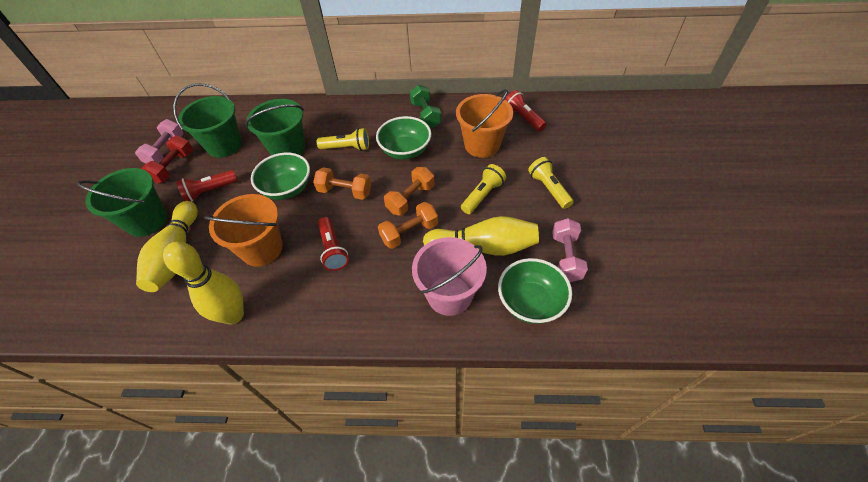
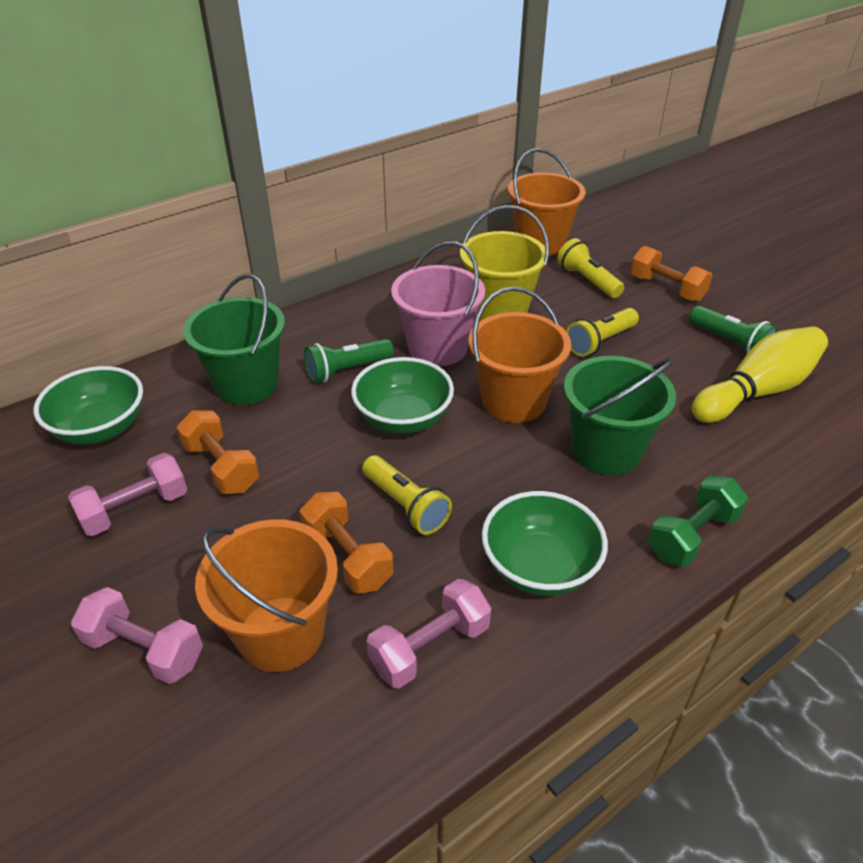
green bucket: [77,168,167,237] [173,83,242,158] [245,99,305,155] = 3 -> [183,274,285,405] [564,356,676,475] = 2
green flashlight: none = 0 -> [304,339,394,383] [690,306,778,353] = 2
orange bucket: [204,194,283,267] [456,89,513,158] = 2 -> [195,519,338,672] [468,287,571,423] [507,148,586,256] = 3
pink dumbbell: [135,119,184,163] [552,218,588,282] = 2 -> [68,453,188,536] [71,587,203,684] [366,579,491,688] = 3
red dumbbell: [141,135,193,184] = 1 -> none = 0
red flashlight: [176,170,238,202] [318,217,349,271] [505,90,547,132] = 3 -> none = 0
yellow bowling pin: [136,201,198,292] [163,241,244,324] [423,216,539,256] = 3 -> [692,326,828,423] = 1
yellow bucket: none = 0 -> [460,205,549,321] = 1

